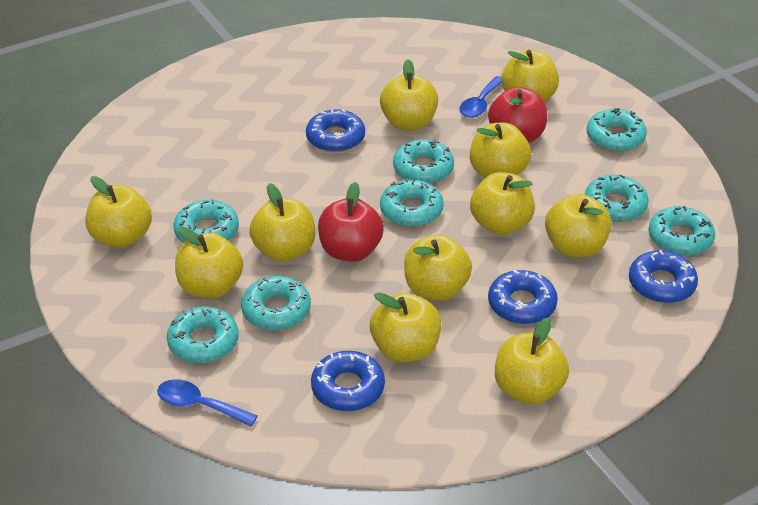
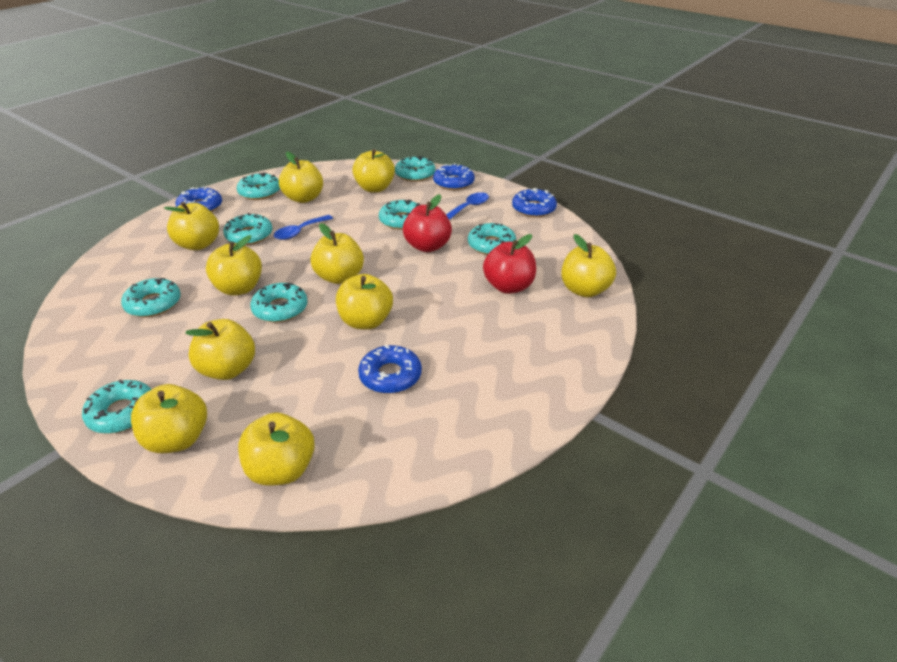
yellow apple: [85,176,152,248] [175,226,243,299] [249,183,315,261] [370,293,441,362] [380,59,438,131] [404,235,472,301] [470,123,531,178] [470,172,535,235] [495,317,569,404] [501,50,559,101] [545,194,611,257] = 11 -> [131,384,207,453] [164,202,219,250] [185,319,255,380] [206,235,262,296] [238,412,315,486] [279,152,323,203] [311,223,364,284] [336,274,393,330] [352,149,395,192] [561,234,616,297] = 10

